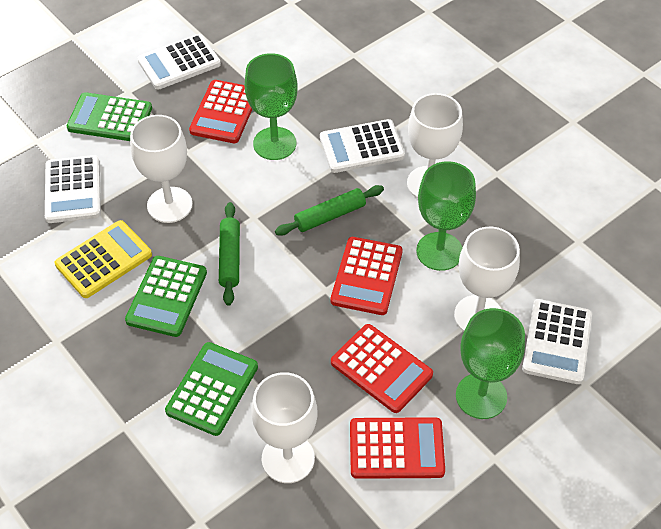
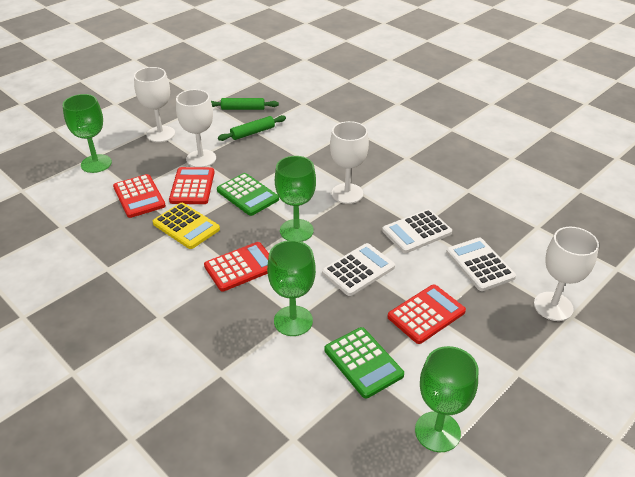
green calculator: [67,92,152,141] [125,256,207,337] [165,342,258,436] = 3 -> [217,173,279,216] [325,327,404,398] = 2
green goblet: [245,53,298,160] [416,161,476,271] [456,308,525,419] = 3 -> [62,94,112,173] [267,240,316,336] [275,156,316,242] [415,346,478,452] = 4
white calculator: [45,155,101,223] [137,34,221,90] [320,119,405,173] [522,299,592,384] = 4 -> [322,243,395,296] [382,209,452,253] [446,238,516,291] = 3

